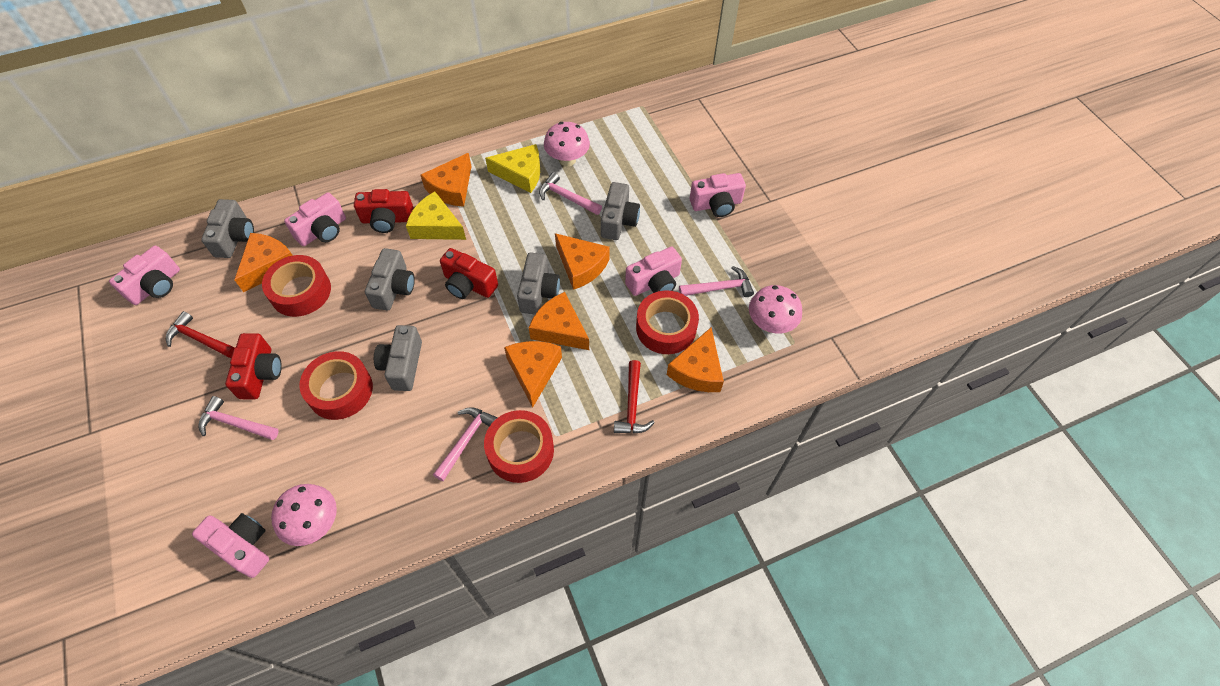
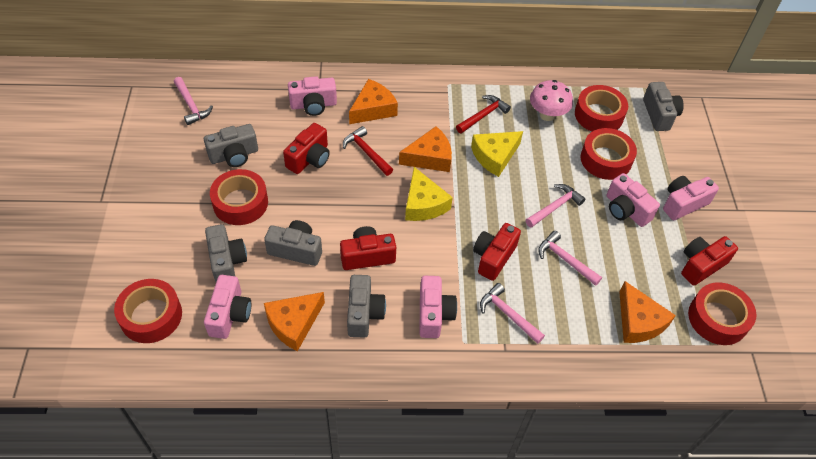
orange cheese: [234,233,293,292] [421,153,472,207] [504,341,562,408] [529,292,589,350] [555,233,610,290] [667,327,724,392] = 6 -> [264,292,325,351] [349,79,398,124] [399,126,452,172] [619,281,676,343] = 4
pink mushroom: [271,484,337,546] [544,122,590,166] [749,285,802,333] = 3 -> [530,80,573,121] = 1
red camera: [225,333,282,399] [354,189,414,233] [440,248,498,299] = 3 -> [283,123,330,174] [340,226,396,270] [473,223,521,281] [681,236,738,286] = 4
red tape: [262,255,331,317] [299,351,373,420] [484,410,554,483] [636,290,699,354] = 4 -> [114,279,182,343] [210,169,268,225] [575,85,628,131] [580,128,637,180] [688,282,756,345] = 5

